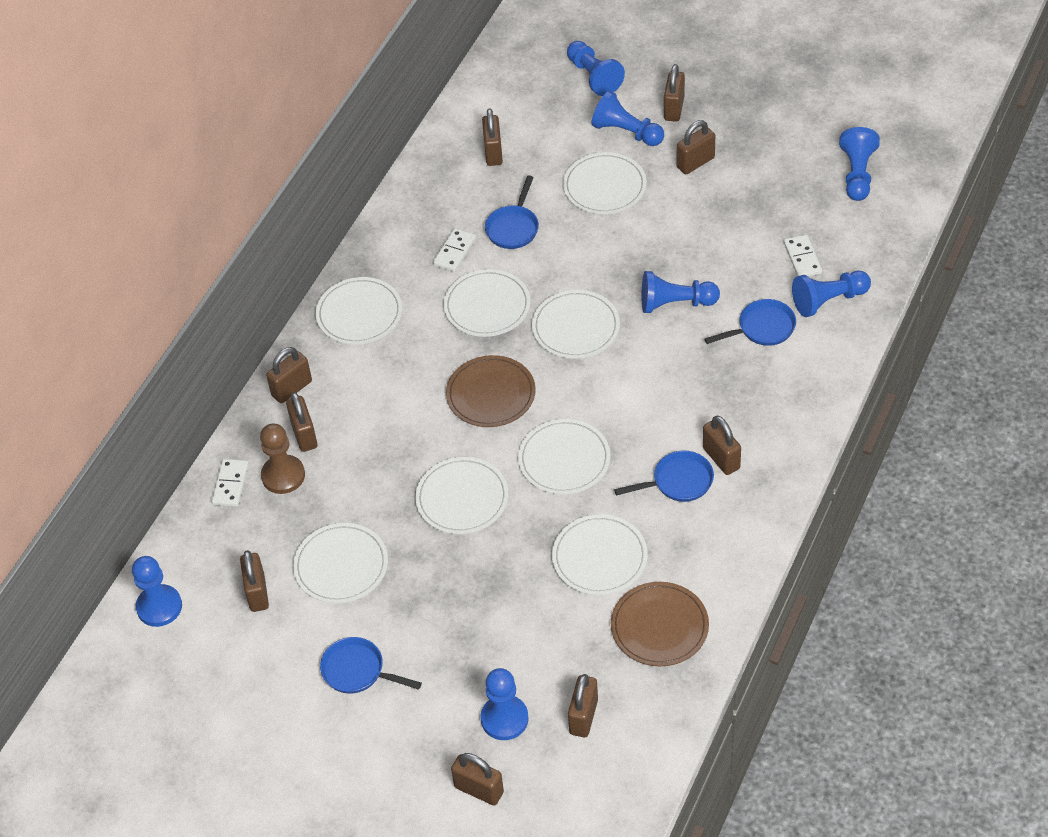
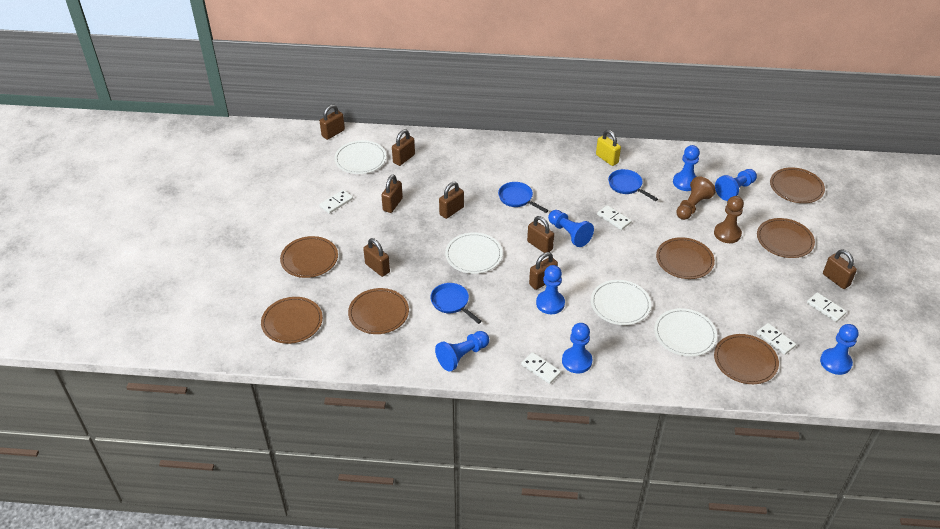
blue pan: [320,637,422,694] [485,175,539,249] [614,451,714,502] [705,299,796,346] = 4 -> [431,283,482,324] [498,182,549,213] [608,169,658,201] = 3
brown padlock: [240,550,269,612] [266,347,312,403] [286,392,317,452] [451,753,504,805] [482,108,503,166] [568,674,598,737] [664,64,685,122] [677,120,715,174] [703,416,741,475] = 9 -> [320,104,345,140] [363,238,390,277] [381,175,403,213] [392,130,415,166] [439,182,464,219] [527,216,554,253] [529,252,558,290] [823,249,857,289] = 8
brown pawn: [260,424,305,494] = 1 -> [676,176,716,220] [714,196,744,243] = 2
brown plate: [446,355,536,427] [611,582,709,667] = 2 -> [261,297,323,344] [280,236,338,278] [348,288,409,334] [656,237,715,279] [714,334,779,384] [757,218,815,258] [770,167,825,203] = 7
white domino: [212,459,249,507] [433,228,476,272] [784,235,822,277] = 3 -> [319,190,353,214] [521,352,561,384] [597,205,632,230] [756,323,796,355] [807,292,847,322] = 5
white plate: [293,523,388,603] [316,277,402,345] [416,457,508,534] [444,269,530,337] [518,419,610,494] [532,290,620,359] [552,514,648,595] [563,152,647,214] = 8 -> [334,140,386,174] [445,232,503,274] [591,280,651,325] [654,308,717,356] = 4
yellow padlock: none = 0 -> [596,130,621,166] = 1

